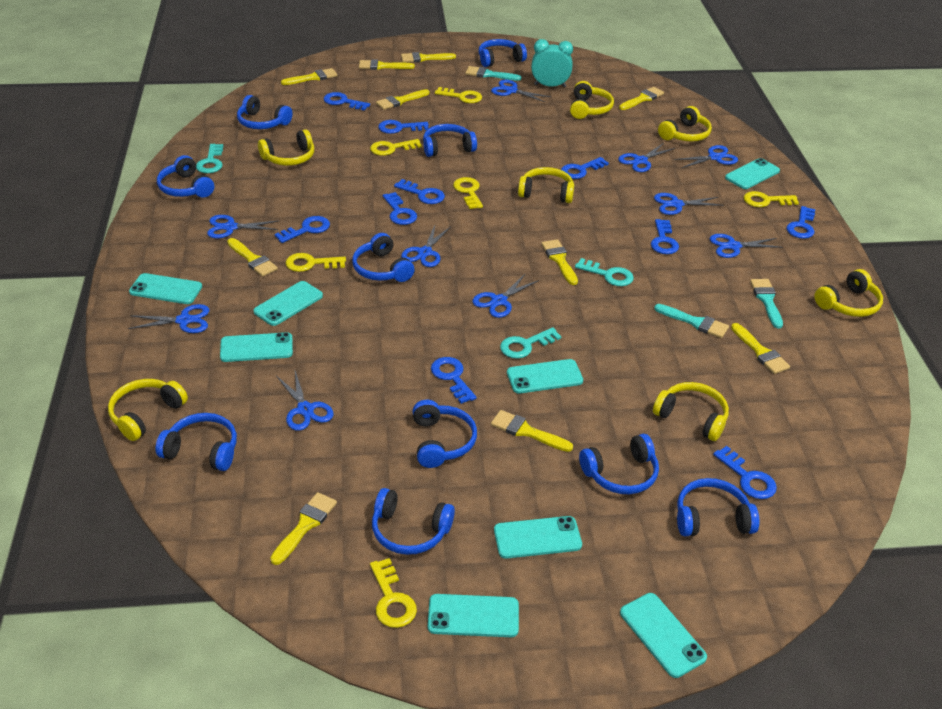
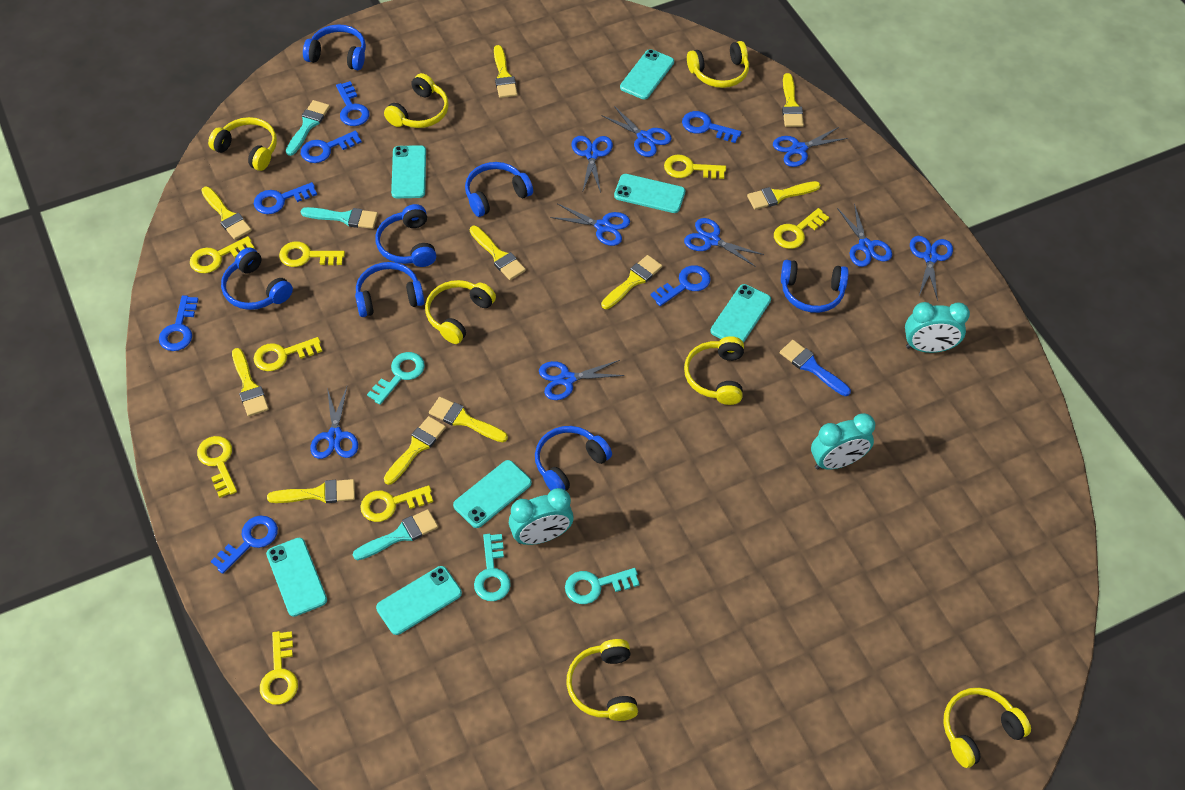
blue brush: none = 0 -> [780,340,851,396] = 1
blue headphones: [155,413,237,471] [157,155,214,198] [237,95,293,129] [352,233,415,282] [372,488,455,555] [413,400,477,468] [423,124,477,157] [479,39,527,67] [579,434,659,494] [677,478,759,536] = 10 -> [221,247,293,310] [303,24,366,70] [355,262,424,317] [375,204,436,267] [465,162,533,217] [535,426,612,491] [781,260,849,313] = 7
blue key: [275,216,330,243] [324,92,370,110] [378,120,429,134] [383,192,417,225] [394,179,445,204] [431,357,477,404] [561,157,609,179] [651,219,679,254] [713,446,777,499] [786,206,815,239] = 10 -> [159,296,198,351] [211,516,278,574] [254,182,317,214] [301,130,362,163] [336,81,369,126] [650,265,711,306] [682,111,741,143] = 7
blue scissors: [128,304,209,333] [207,215,280,238] [276,371,334,431] [401,225,450,267] [472,274,539,318] [491,80,551,102] [618,143,675,172] [654,193,723,215] [674,145,738,168] [710,234,783,258] = 10 -> [310,387,358,459] [539,360,625,400] [550,203,630,246] [572,136,613,193] [603,106,672,157] [684,218,764,267] [773,127,848,167] [837,203,892,267] [910,236,953,301] = 9
turquoise clock: [531,39,573,88] = 1 -> [509,488,574,545] [811,413,875,470] [905,302,970,353] = 3
turquoise phone: [129,273,202,304] [220,332,293,362] [253,281,323,326] [428,594,519,637] [494,516,582,559] [507,359,583,394] [620,593,707,678] [725,158,780,189] = 8 -> [266,538,327,617] [376,566,462,635] [391,145,426,198] [453,460,532,528] [614,174,685,213] [620,49,674,99] [710,284,771,343] = 7
yellow key: [285,253,346,272] [370,139,422,156] [370,558,417,628] [435,87,482,103] [453,177,483,209] [744,191,799,207] = 6 -> [190,236,255,273] [197,436,237,498] [254,337,322,371] [260,631,298,705] [279,242,345,267] [360,485,433,522] [664,155,726,179] [774,208,829,249] = 8

